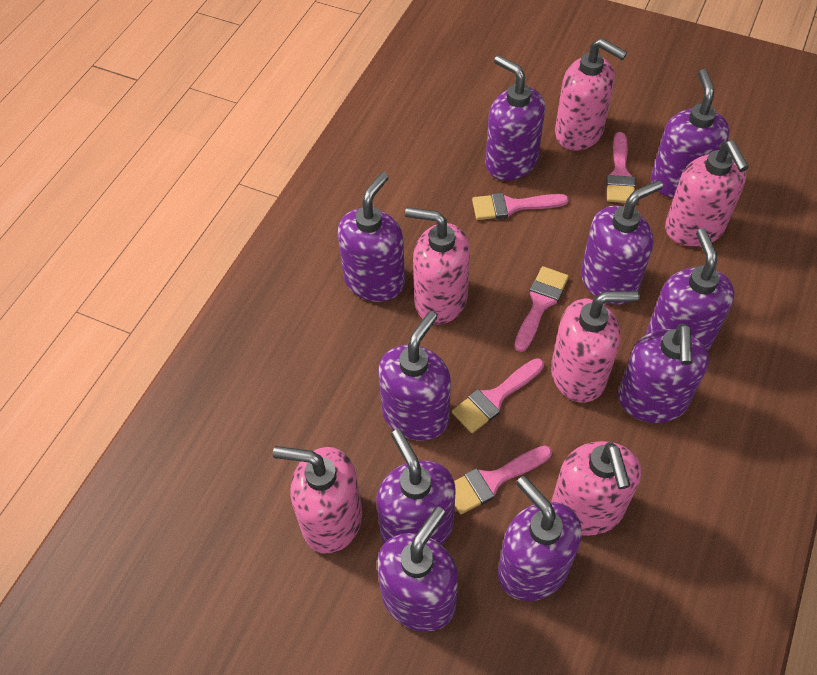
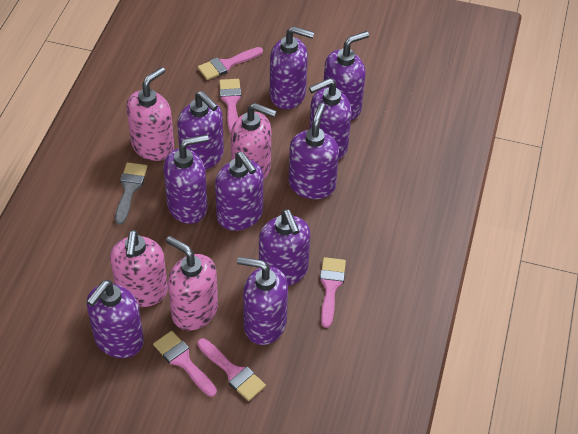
grey brush: none = 0 -> [115,162,147,225] = 1
pink soap dispenser: [273,446,362,554] [405,207,470,325] [551,291,640,403] [552,441,641,536] [555,38,627,151] [665,140,749,247] = 6 -> [110,230,168,307] [126,67,174,161] [166,236,218,330] [231,103,277,180] = 4

